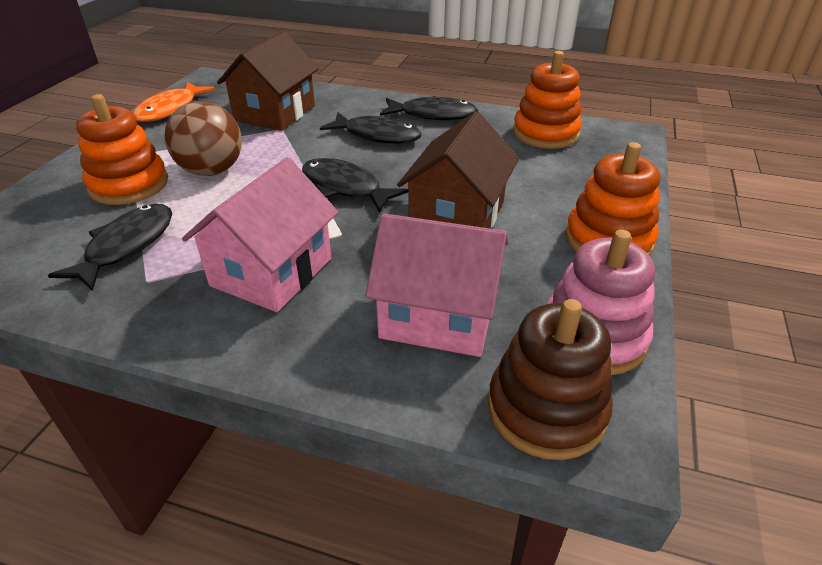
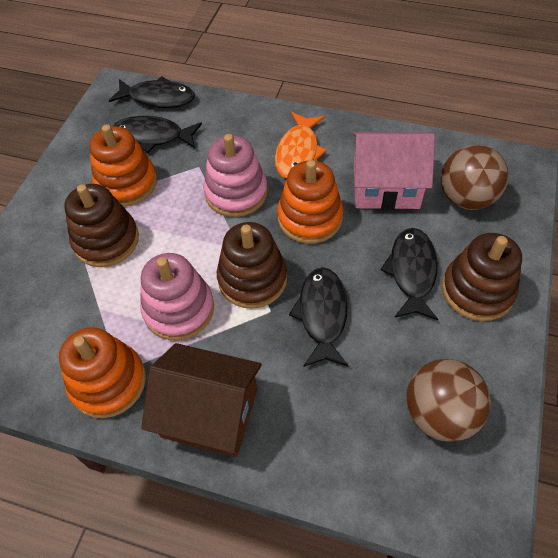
brown ball: [164,101,242,176] = 1 -> [406,359,491,442] [441,145,508,210] = 2
brown house: [217,31,319,131] [397,111,519,229] = 2 -> [141,343,262,457] = 1
brown stacking toy: [488,299,613,460] = 1 -> [64,184,139,267] [217,222,287,309] [442,233,522,321] = 3
pink house: [182,157,339,312] [365,213,508,357] = 2 -> [352,132,435,210] = 1
pink stacking toy: [547,230,655,375] = 1 -> [140,253,214,340] [203,134,267,217] = 2

